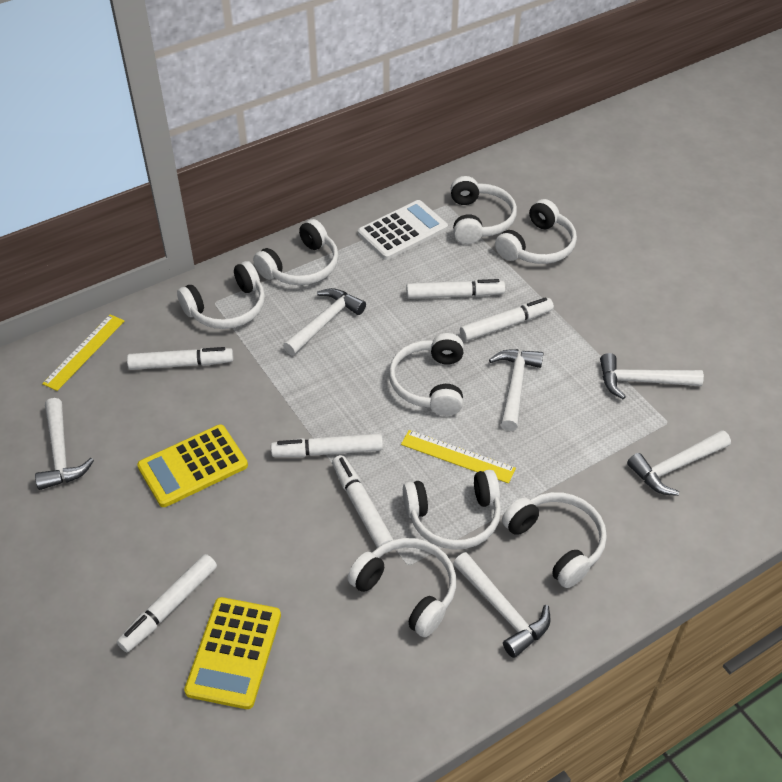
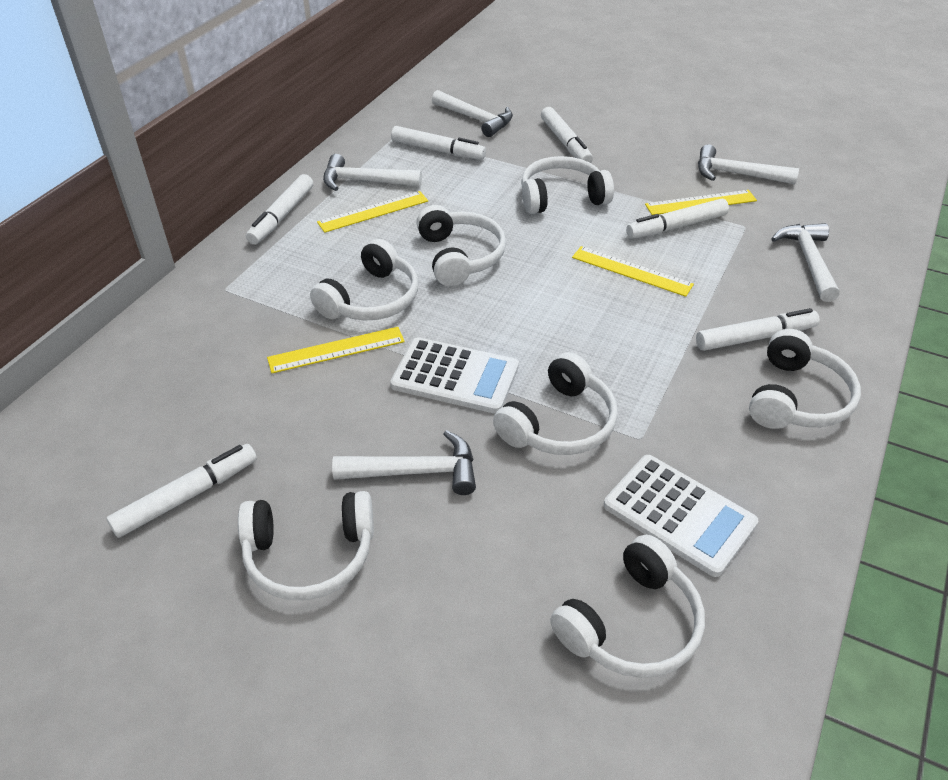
white calculator: [358,200,448,260] = 1 -> [390,337,519,414] [604,455,758,577] = 2
white hammer: [35,398,94,490] [283,288,366,356] [453,552,550,658] [489,349,543,431] [600,353,704,399] [627,430,731,496] = 6 -> [323,154,422,191] [332,430,476,495] [432,90,513,137] [698,145,799,184] [771,223,840,302] = 5
white headphones: [177,261,265,329] [253,219,339,285] [348,538,456,637] [389,333,464,416] [403,470,501,550] [451,176,517,244] [495,199,577,264] [502,492,607,588] = 8 -> [238,491,374,601] [310,239,418,320] [416,205,506,286] [493,352,618,455] [521,156,614,214] [550,535,705,678] [749,329,861,429] = 7
yellow calculator: [137,424,248,507] [184,597,281,709] = 2 -> none = 0
yellow ruler: [42,314,124,391] [401,430,516,484] = 2 -> [267,327,405,373] [317,191,428,233] [572,246,694,297] [645,190,757,215] = 4

